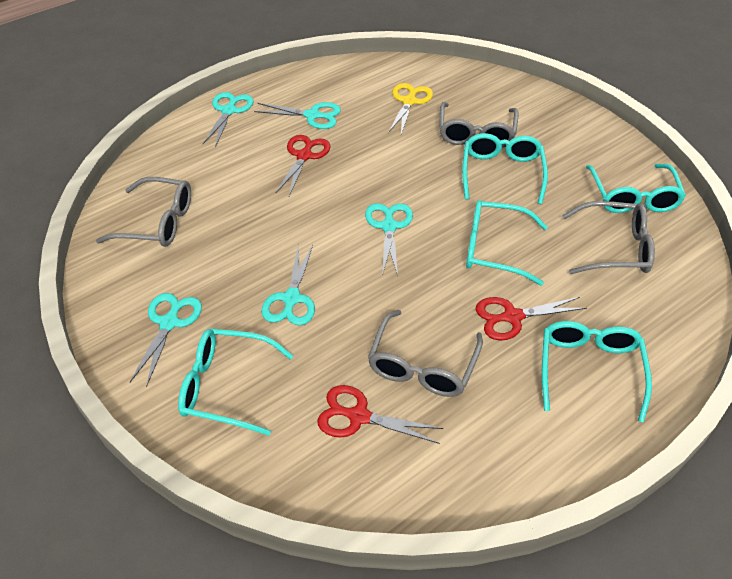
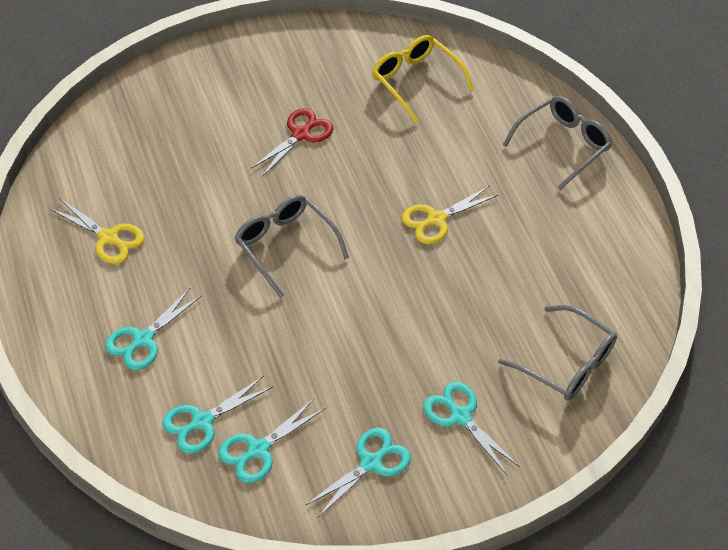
grey glasses: [96,177,191,247] [368,310,483,397] [439,102,518,148] [562,201,655,274] = 4 -> [235,195,349,298] [498,305,617,401] [503,96,612,190] = 3
red scissors: [276,135,330,196] [317,385,444,444] [476,297,587,341] = 3 -> [251,108,334,177] = 1
turquoise glasses: [178,329,293,436] [462,133,548,204] [466,200,548,286] [542,321,652,423] [586,164,686,213] = 5 -> none = 0
yellow glasses: none = 0 -> [372,35,474,124] = 1
yellow scissors: [388,83,433,134] = 1 -> [49,198,145,264] [401,186,498,244] = 2

